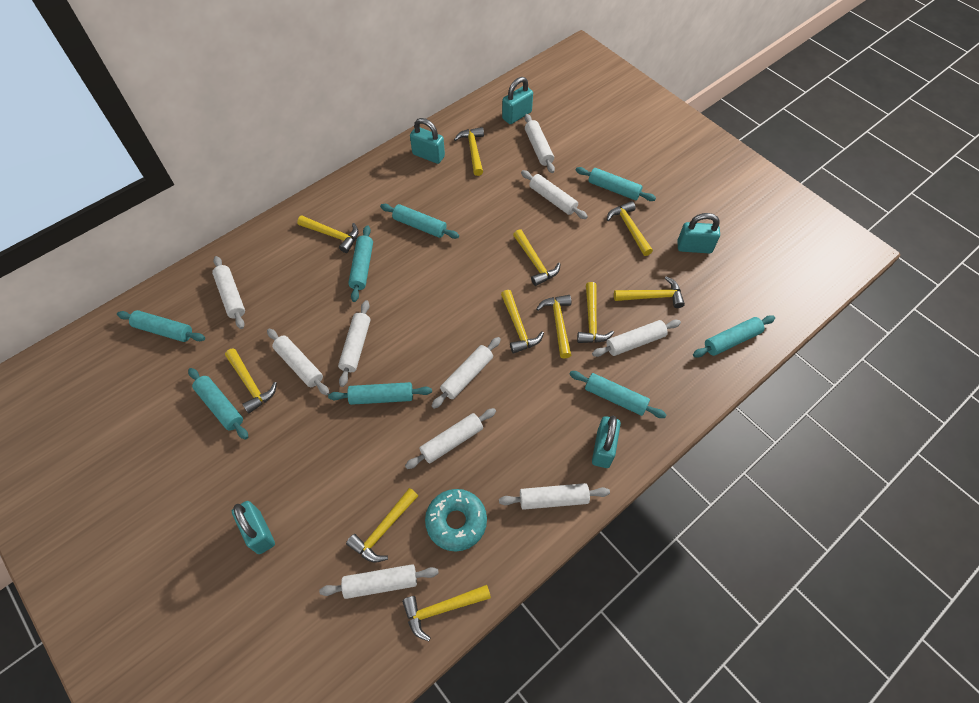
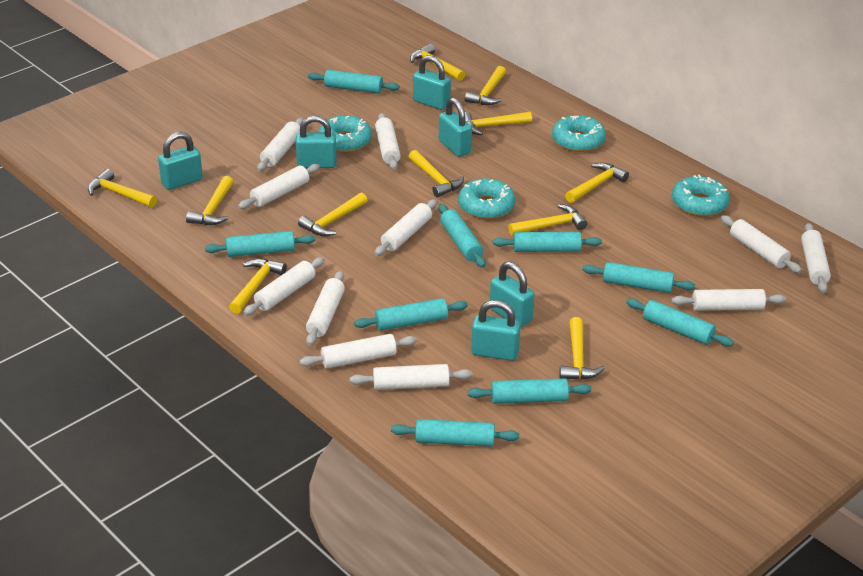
turquoise donut: [425,489,487,551] = 1 -> [318,115,372,152] [458,178,515,219] [552,115,606,152] [672,175,730,217] = 4
turquoise padlock: [232,501,275,554] [410,118,445,164] [502,77,533,124] [592,416,621,468] [677,213,720,254] = 5 -> [158,132,203,190] [296,116,337,168] [413,55,451,110] [439,98,472,157] [471,300,521,361] [490,261,534,327] = 6
turquoise rolling pin: [117,310,205,342] [188,368,248,440] [328,382,432,405] [348,225,373,302] [380,204,459,239] [569,371,666,418] [576,167,656,201] [693,315,775,358] = 8 -> [205,231,315,257] [308,70,399,93] [354,298,468,331] [391,419,520,447] [439,204,486,268] [468,378,592,404] [493,232,602,252] [583,262,695,293] [626,298,734,347] = 9
white rolling pin: [212,256,245,329] [267,329,329,395] [319,564,439,599] [338,300,371,387] [405,408,496,469] [432,337,501,409] [499,483,610,510] [521,170,588,219] [524,114,555,173] [592,320,681,357] = 10 -> [238,164,320,209] [243,257,325,316] [257,118,304,172] [300,334,417,369] [306,271,345,346] [350,364,473,390] [374,199,438,256] [375,113,401,170] [671,289,786,311] [720,215,802,273] [801,223,831,293] = 11

